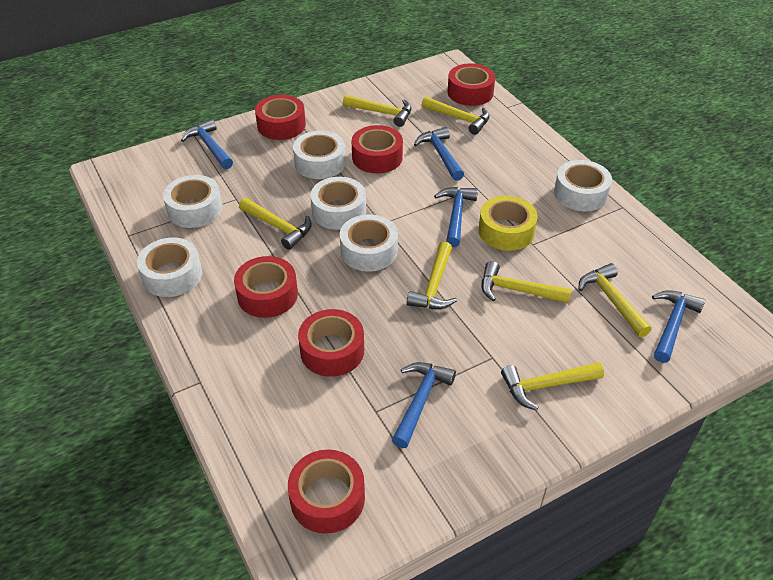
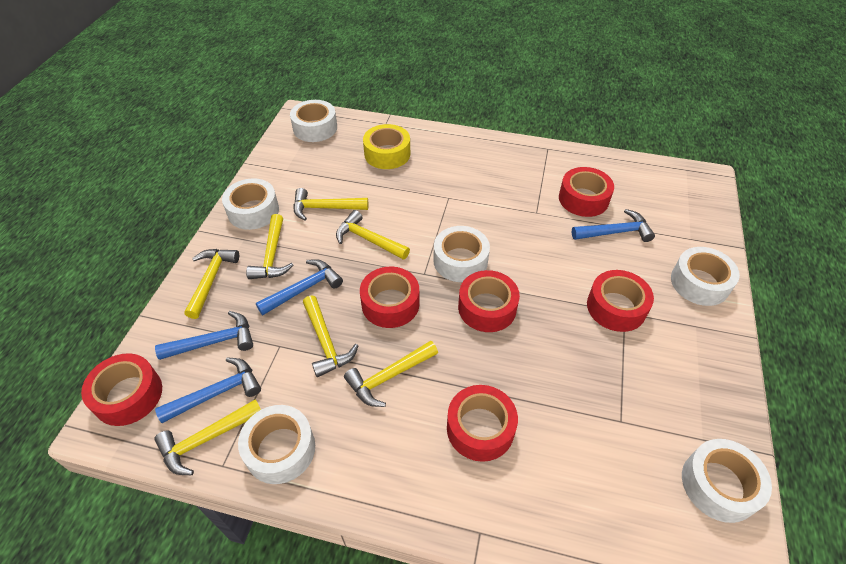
blue hammer: [181,119,233,169] [392,362,456,448] [414,127,464,181] [434,187,478,247] [652,290,705,363] = 5 -> [155,311,253,360] [155,357,261,423] [256,259,343,315] [572,209,655,242] = 4

